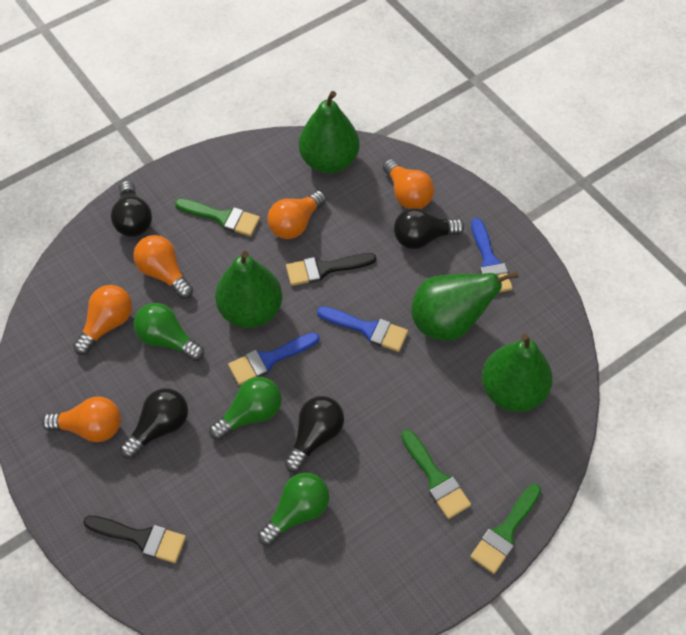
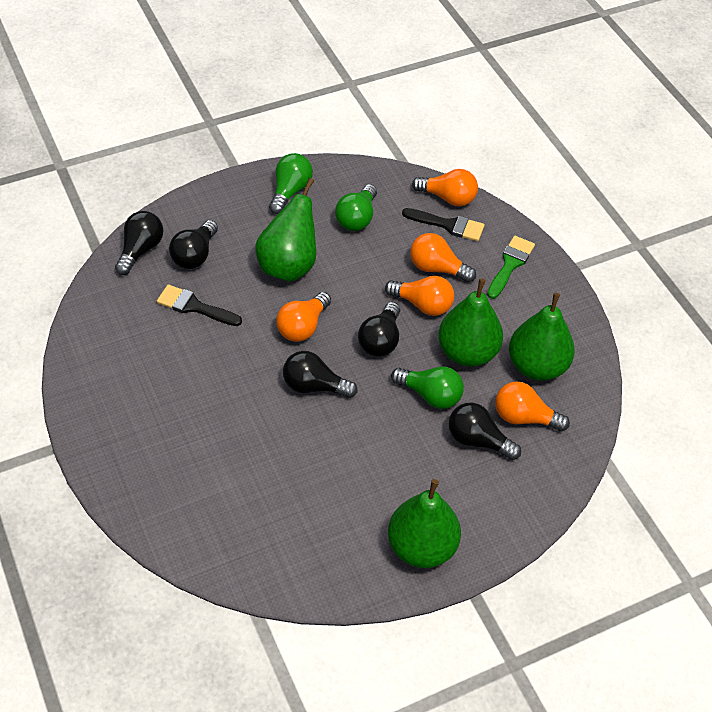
black light bulb: [111,181,152,237] [120,388,188,459] [285,396,344,472] [394,208,464,249] = 4 -> [115,211,163,275] [169,220,218,269] [283,351,358,398] [358,302,400,357] [449,403,521,460] = 5
blue brush: [228,332,320,385] [317,306,408,352] [471,218,513,293] = 3 -> none = 0
green brush: [175,199,260,236] [401,430,471,519] [470,484,541,574] = 3 -> [487,236,535,299] = 1

